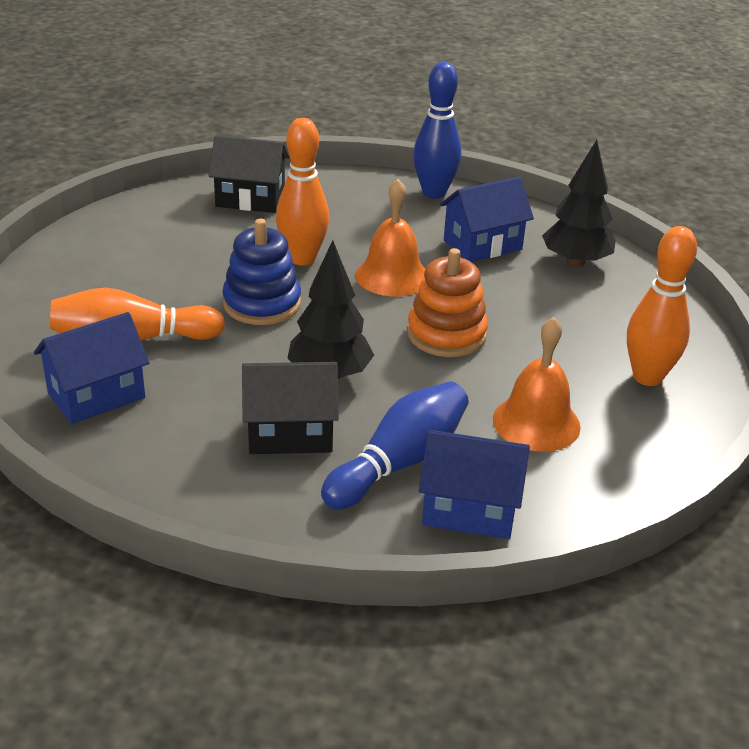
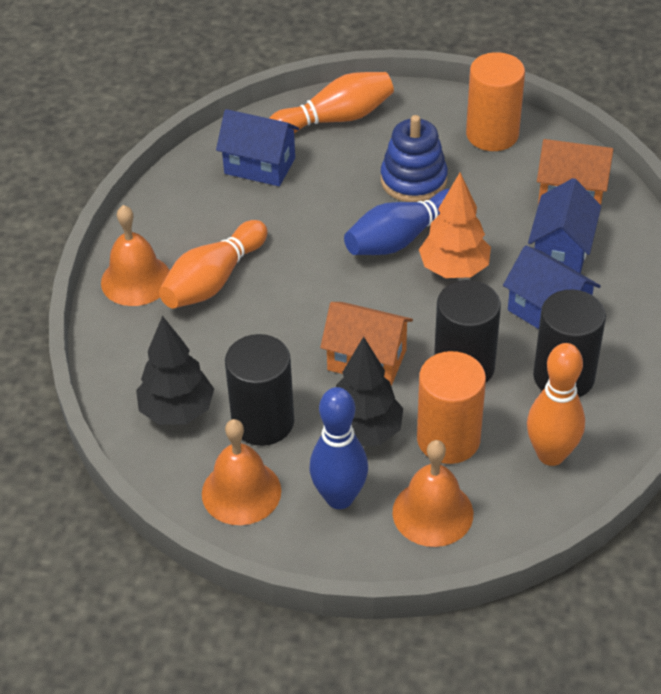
black cylinder: none = 0 -> [225,334,294,446] [434,280,501,383] [533,290,606,397] = 3
black house: [208,135,289,213] [242,362,339,454] = 2 -> none = 0
orange bell: [355,179,425,296] [493,317,581,452] = 2 -> [101,205,170,306] [202,419,281,525] [392,440,473,547] = 3
orange cylinder: none = 0 -> [417,351,486,464] [466,52,525,151] = 2
orange house: none = 0 -> [320,302,413,386] [537,139,614,205] = 2
orange stacking toy: [407,248,488,357] = 1 -> none = 0
orange tree: none = 0 -> [419,172,491,278] = 1

